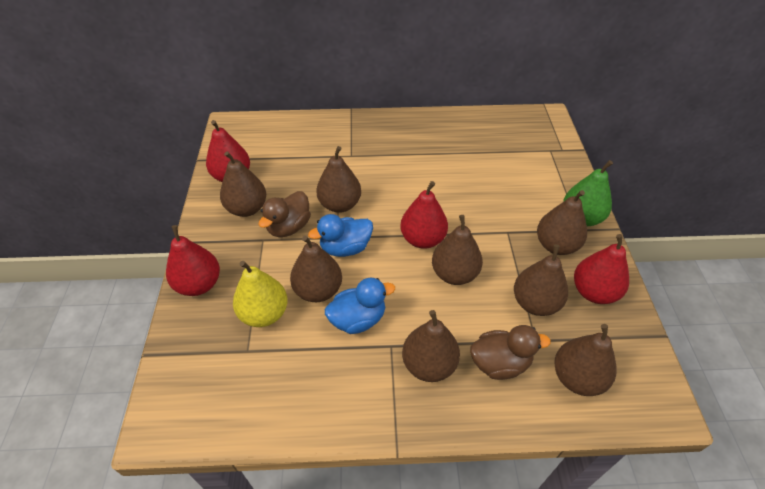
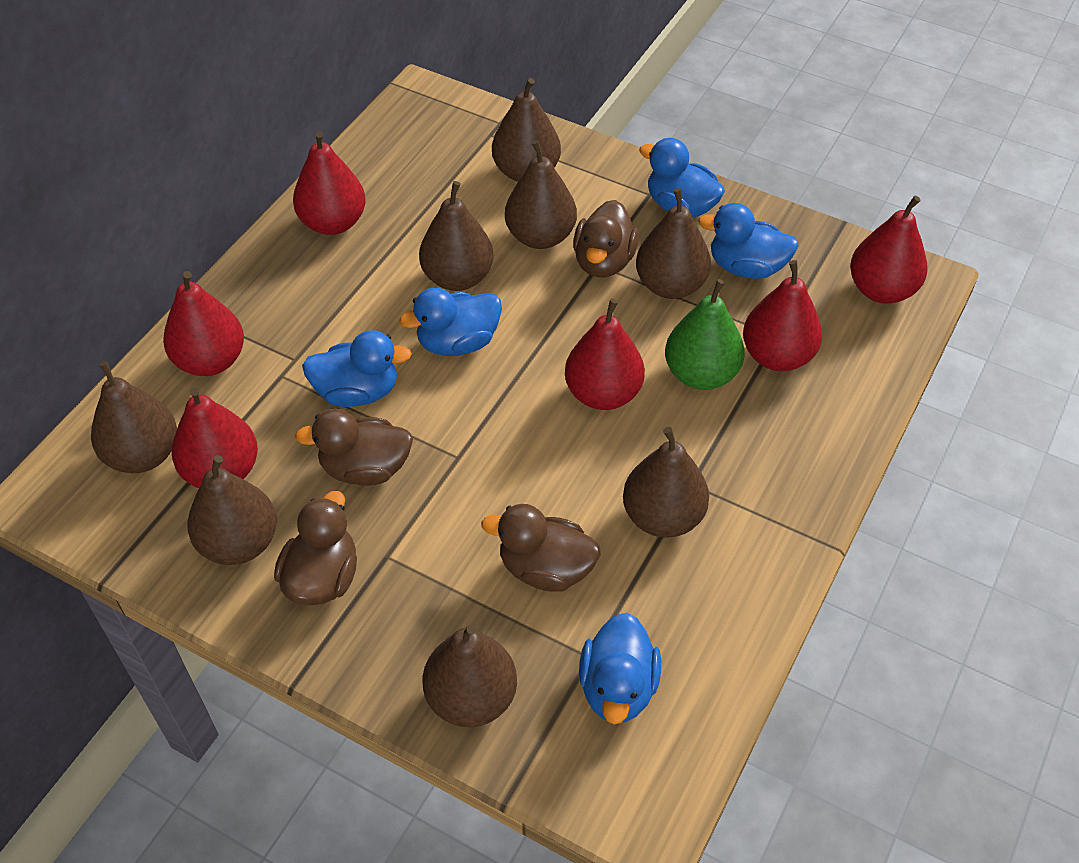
blue duck: [308,214,373,257] [325,278,395,334] = 2 -> [302,330,412,407] [400,288,502,356] [579,613,661,724] [639,138,725,218] [698,203,799,279] = 5
brown duck: [259,191,311,237] [470,325,551,380] = 2 -> [274,491,357,605] [295,408,413,486] [481,504,601,592] [573,200,639,278] = 4
red pear: [166,225,220,296] [206,120,250,182] [400,181,448,249] [574,234,629,304] = 4 -> [163,271,244,376] [172,388,258,488] [293,131,366,235] [565,299,645,410] [743,260,822,371] [850,196,928,304] = 6
yellow pear: [233,261,288,327] = 1 -> none = 0

